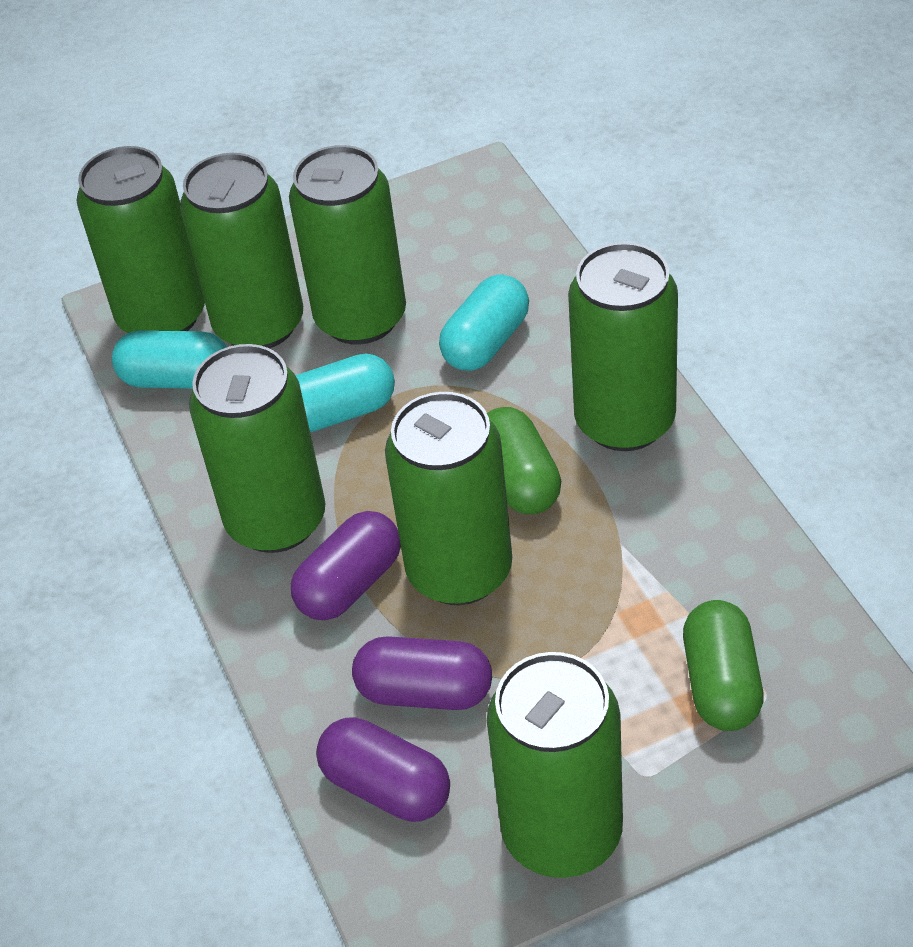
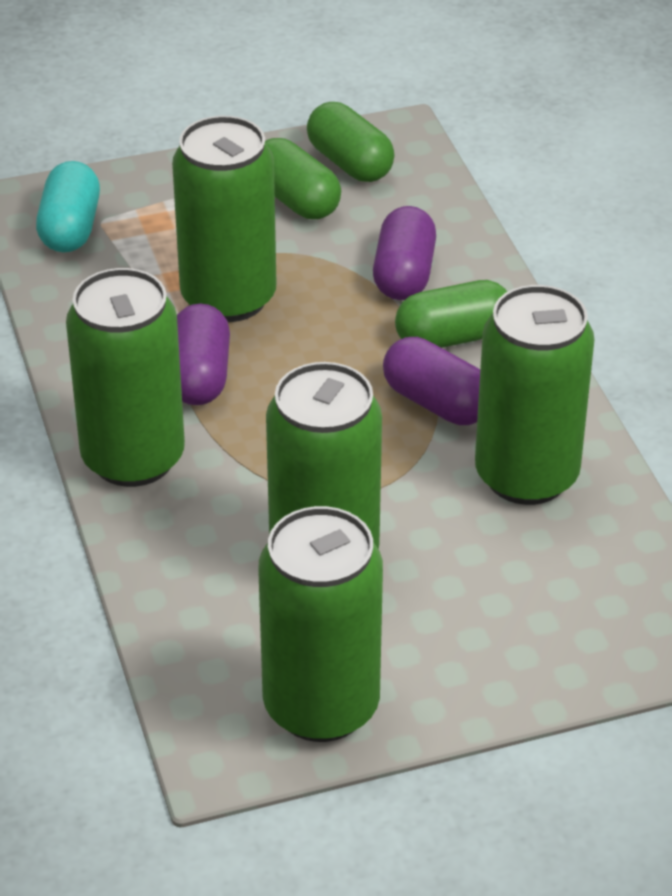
green can: [76,146,205,333] [180,153,303,348] [189,344,325,553] [289,145,406,345] [385,392,512,605] [487,652,623,878] [568,242,678,451] = 7 -> [66,268,185,487] [172,116,276,322] [258,506,383,742] [266,362,382,549] [475,285,594,505] = 5
green capsule: [487,407,561,514] [683,600,764,731] = 2 -> [265,138,341,219] [307,102,395,182] [395,280,507,348] = 3
turquoise capsule: [112,330,226,389] [295,353,395,432] [439,274,529,371] = 3 -> [36,161,100,253] = 1

